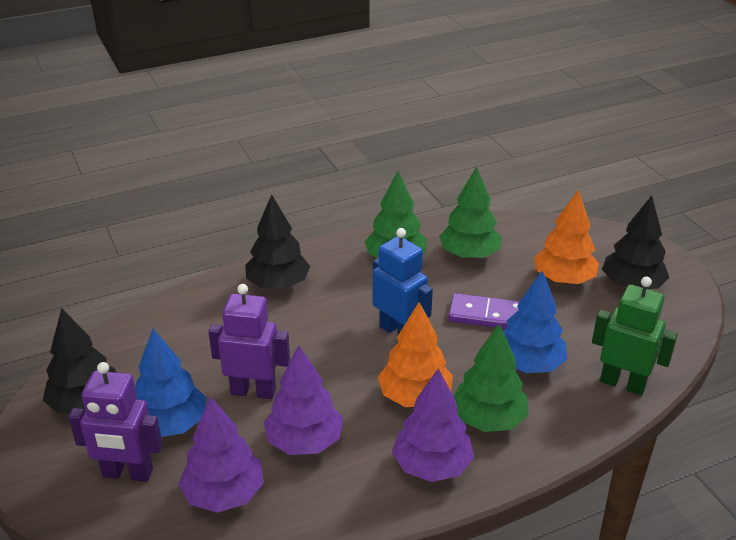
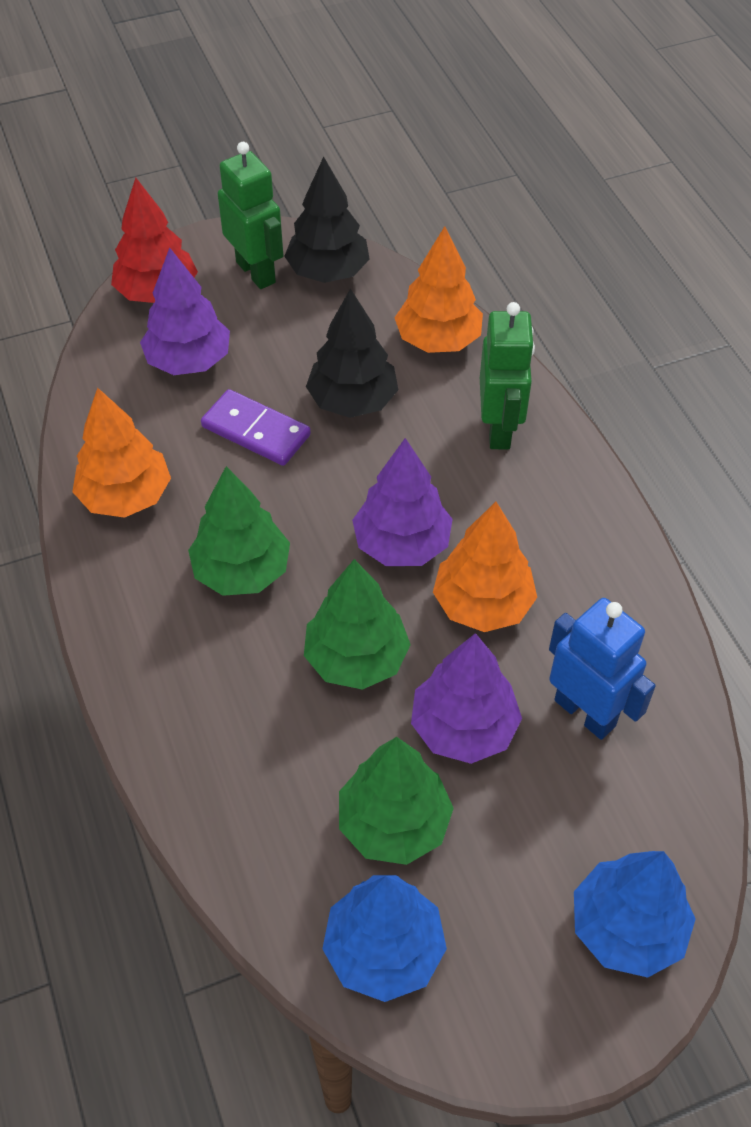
black tree: [43,308,116,414] [245,195,310,289] [602,196,669,289] = 3 -> [284,157,370,283] [306,288,398,418] = 2
green robot: [592,277,678,395] = 1 -> [218,142,283,289] [480,302,535,449] = 2
orange tree: [378,302,453,407] [534,189,599,284] = 2 -> [72,388,171,518] [394,226,483,353] [433,502,537,632] = 3
purple robot: [68,362,163,482] [208,284,290,399] = 2 -> none = 0
red tree: none = 0 -> [111,178,198,303] = 1

